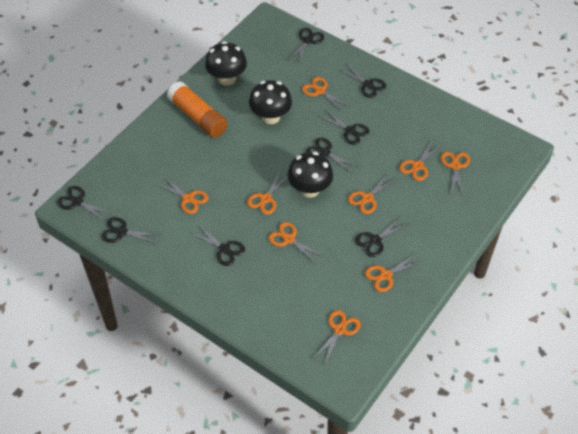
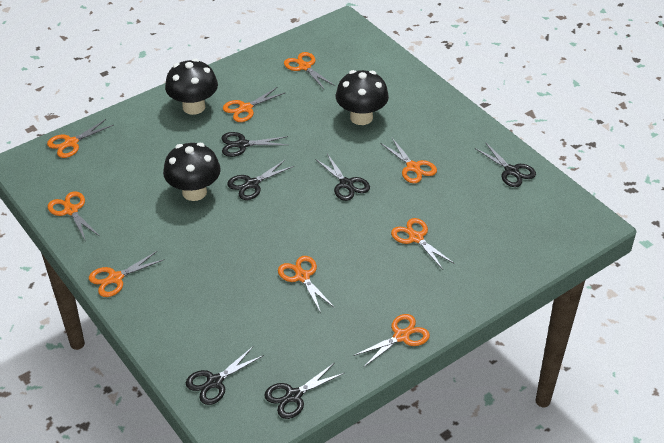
black scissors: [57,186,112,222] [101,217,162,244] [190,225,245,266] [288,28,324,64] [306,138,359,174] [319,109,370,145] [339,63,386,98] [355,218,408,257] = 8 -> [186,347,264,405] [221,132,288,157] [227,159,294,200] [264,363,344,419] [315,154,370,201] [474,142,536,187] = 6
orange glue stick: [167,81,228,138] = 1 -> none = 0

